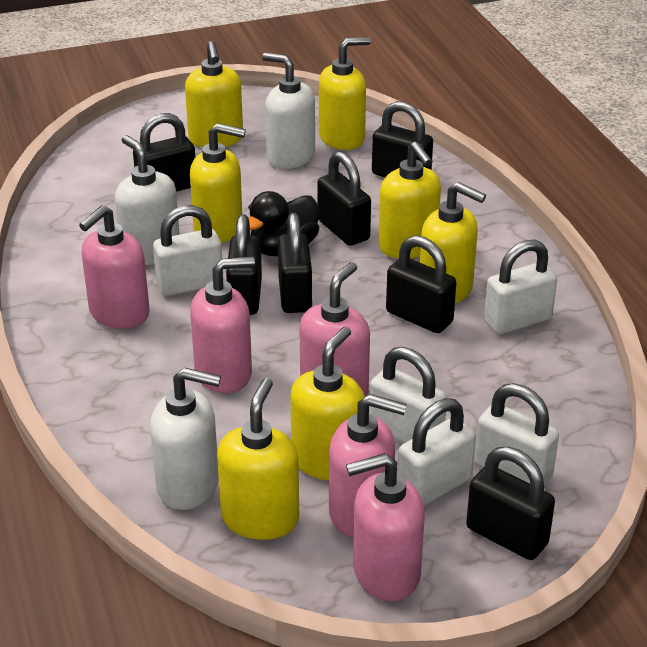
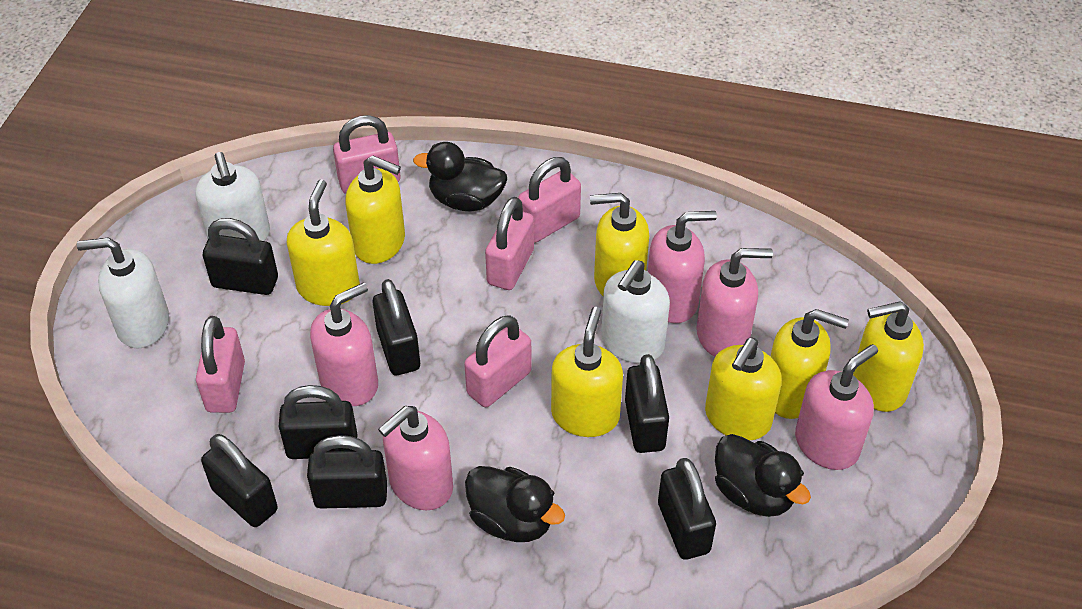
black duck: [248,191,319,256] = 1 -> [413,142,507,211] [465,466,565,542] [715,434,811,517] = 3
pink padlock: none = 0 -> [196,316,245,413] [333,115,401,194] [464,315,532,407] [485,197,534,290] [518,157,581,243] = 5
white padlock: [153,205,222,296] [369,347,447,443] [397,398,476,506] [474,383,559,486] [484,239,557,334] = 5 -> none = 0

